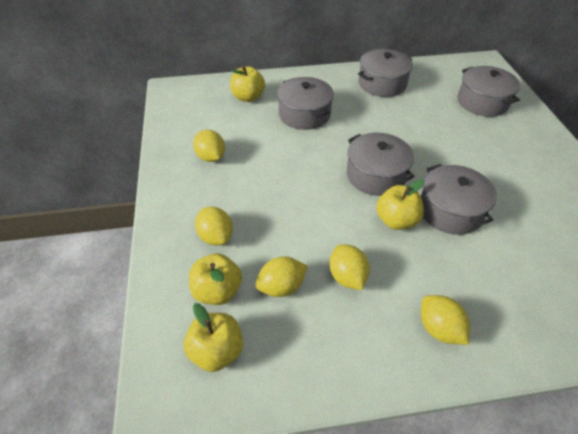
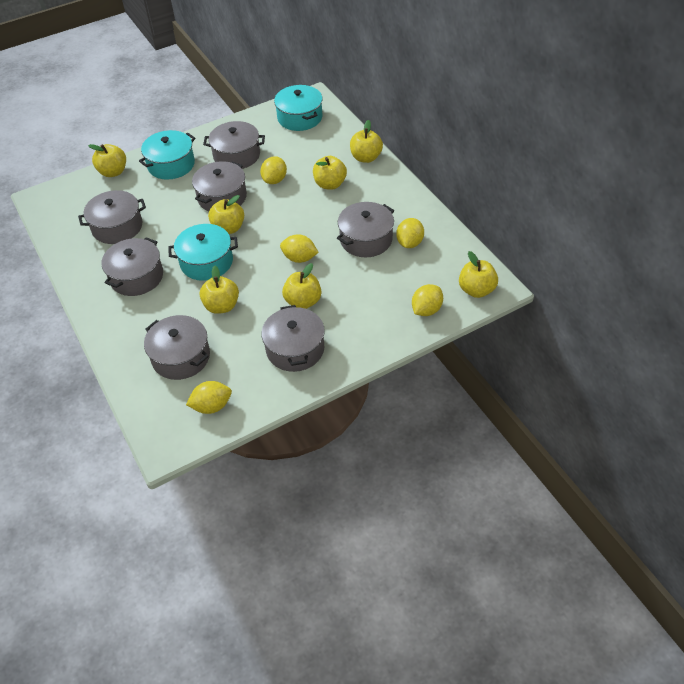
grey pot: [277,77,334,130] [347,133,415,196] [358,49,413,97] [421,164,497,235] [458,66,520,117] = 5 -> [78,190,146,244] [101,237,163,296] [144,315,210,380] [192,161,247,212] [203,121,265,169] [261,305,325,372] [337,202,394,257] = 7
turquoise pot: none = 0 -> [139,130,195,179] [168,224,238,281] [274,85,323,131] = 3
yellow apple: [184,303,243,372] [189,253,242,305] [230,66,265,102] [376,180,424,230] = 4 -> [88,144,126,177] [200,266,239,314] [208,195,244,234] [282,263,321,309] [313,156,347,190] [350,120,383,163] [459,251,498,298] = 7

